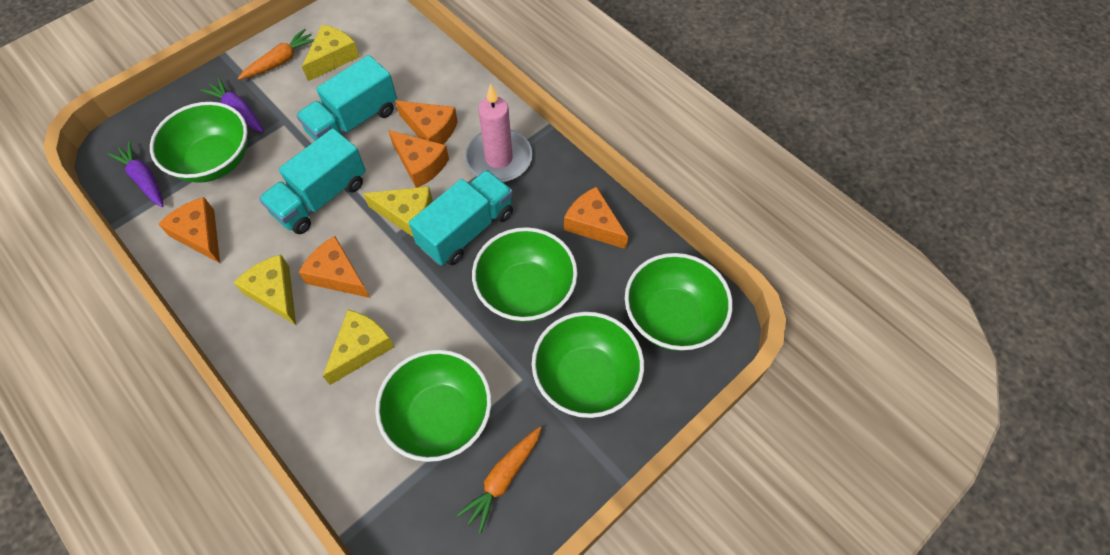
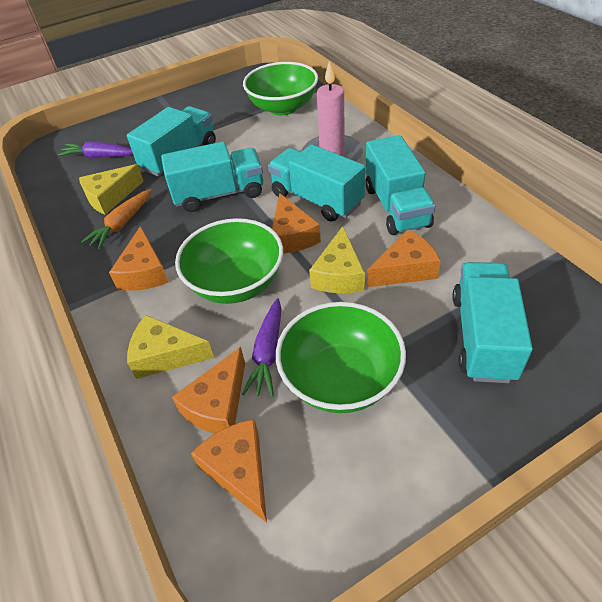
green bowl: [150,102,248,183] [375,349,492,462] [472,227,578,322] [532,312,644,418] [625,253,733,351] = 5 -> [175,218,283,304] [243,62,318,115] [276,302,406,413] = 3
orange carrot: [238,29,315,80] [457,427,541,533] = 2 -> [81,189,152,249] = 1
turquoise truck: [259,128,366,234] [296,55,397,141] [409,170,513,266] = 3 -> [127,106,216,177] [161,141,263,212] [268,144,365,222] [365,135,436,235] [452,262,533,383] = 5
yellow cheese: [233,255,296,325] [302,25,360,81] [323,310,394,385] [363,186,433,237] = 4 -> [79,164,144,215] [127,315,214,379] [309,226,365,293] = 3

